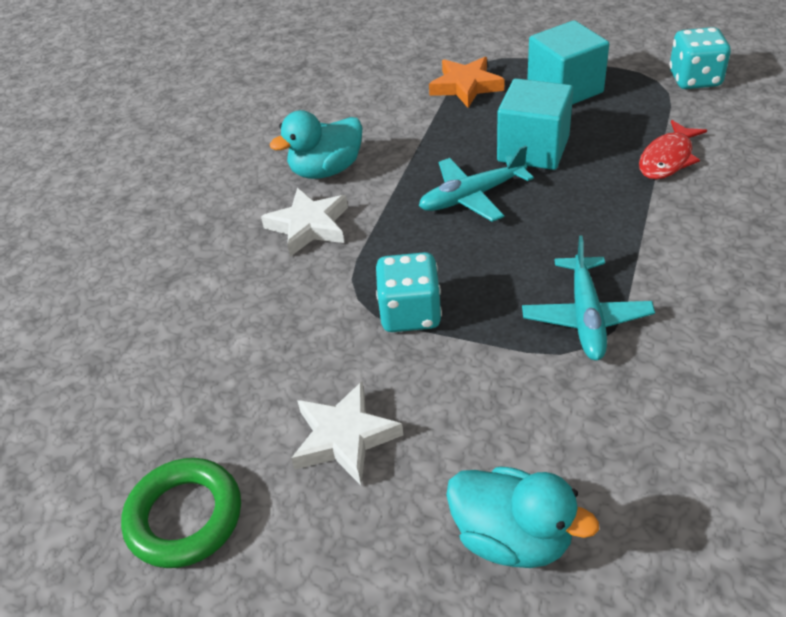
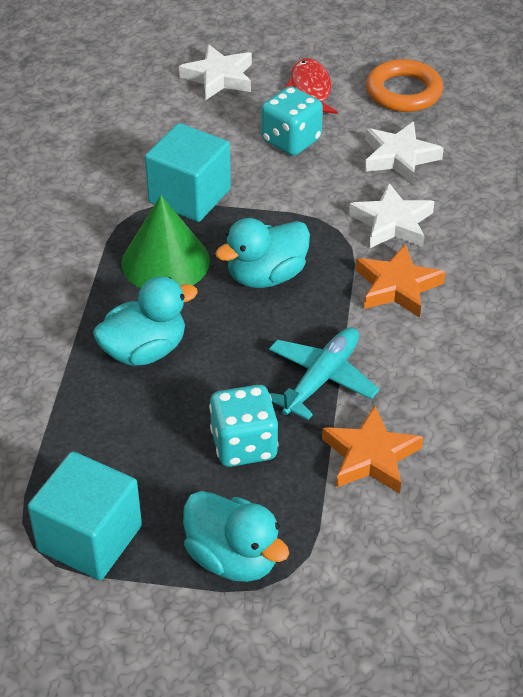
green cone: none = 0 -> [121,195,210,288] = 1
green ring: [121,458,241,568] = 1 -> none = 0
orange ring: none = 0 -> [366,59,443,112] = 1
orange star: [429,57,504,108] = 1 -> [322,406,423,493] [356,244,445,317] = 2
turquoise duck: [269,110,363,179] [446,466,599,568] = 2 -> [93,276,198,366] [183,491,289,582] [215,218,310,288] = 3
turquoise plane: [419,145,534,222] [522,235,655,360] = 2 -> [269,327,379,420] = 1
white star: [261,188,348,257] [291,381,403,485] = 2 -> [179,44,252,100] [349,183,435,249] [364,122,444,184] = 3

